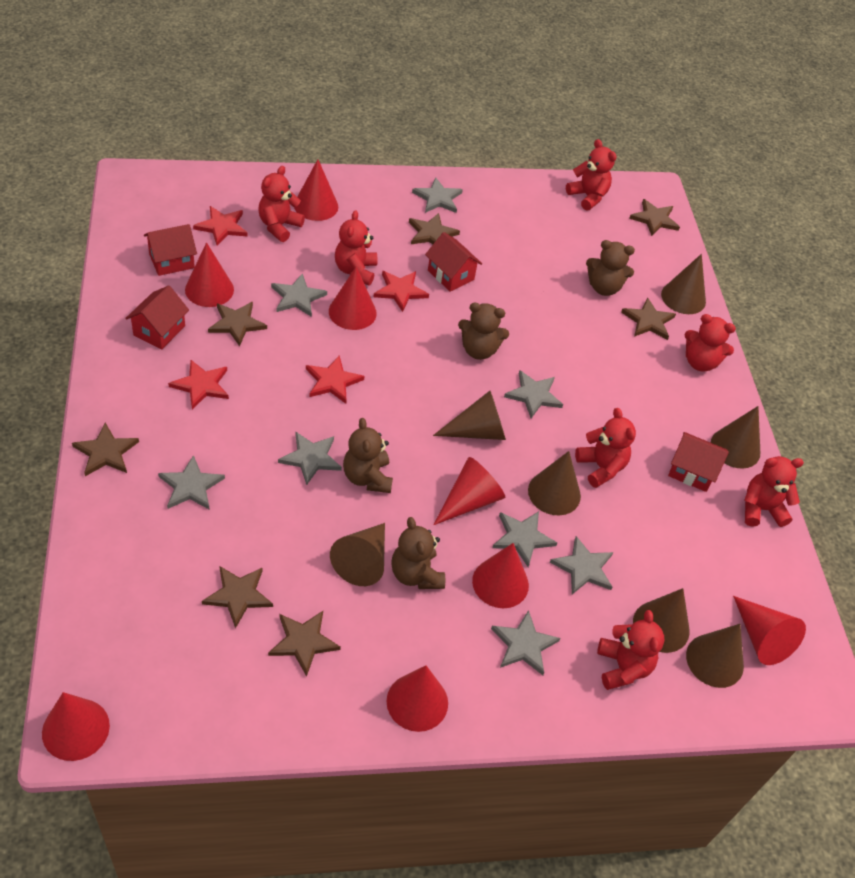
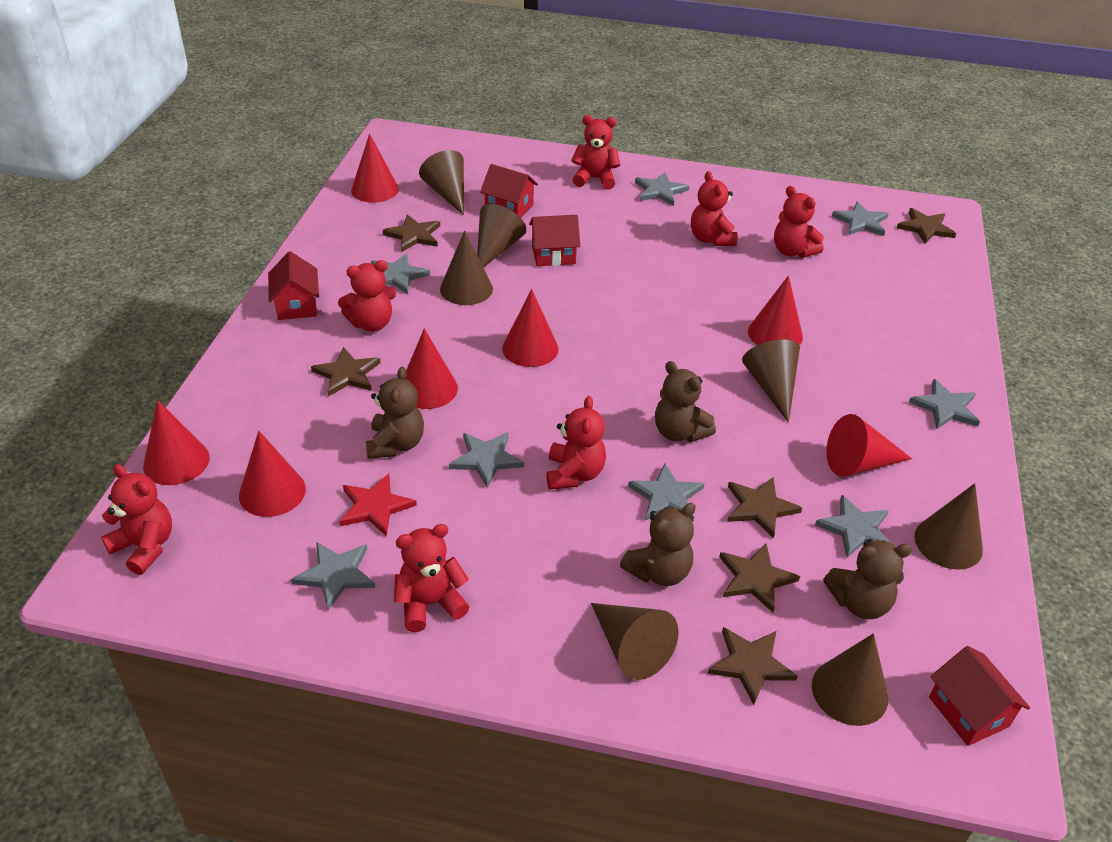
brown star: [72,423,139,476] [202,566,273,629] [208,302,267,346] [268,611,341,677] [409,213,460,245] [621,297,676,340] [629,199,680,236] = 7 -> [311,347,381,396] [383,214,440,252] [707,627,798,705] [719,544,800,612] [727,477,802,539] [897,208,956,244] = 6
red cone: [42,692,110,761] [185,242,234,307] [294,159,338,221] [329,266,377,330] [386,665,448,732] [434,457,505,525] [472,543,529,608] [733,596,806,665] = 8 -> [143,400,210,485] [239,431,306,517] [351,134,399,203] [406,329,458,409] [502,289,559,367] [748,276,803,346] [826,414,912,477] = 7
red star: [168,360,229,409] [193,206,248,245] [306,355,364,404] [373,271,429,312] = 4 -> [339,474,417,536] = 1

